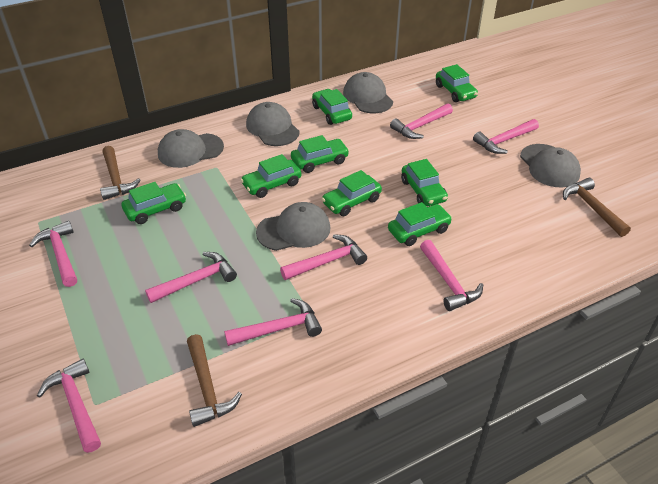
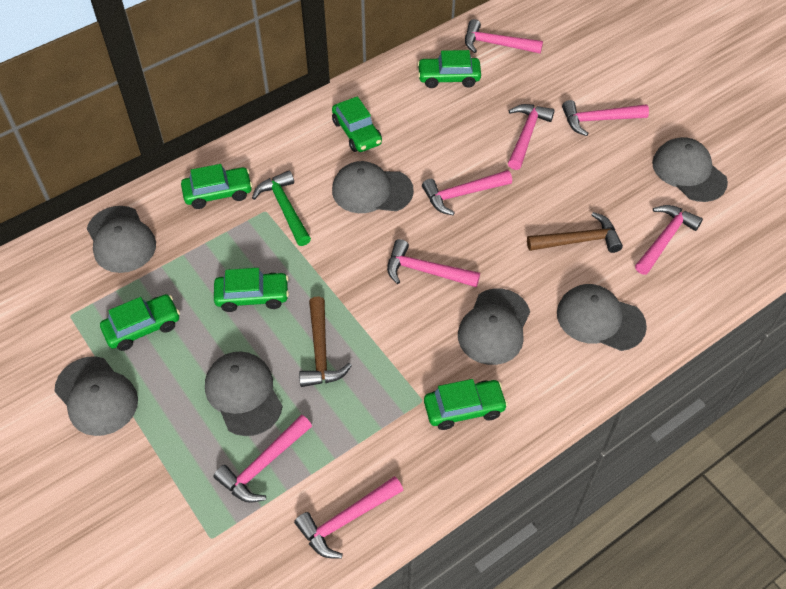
brown hammer: [100,146,141,200] [187,334,242,427] [563,178,631,237] = 3 -> [299,296,352,387] [527,212,623,253] = 2
green car: [121,182,186,224] [241,154,302,198] [291,135,349,173] [312,89,352,125] [322,170,382,216] [388,202,452,246] [401,159,448,206] [436,64,478,102] = 8 -> [100,294,180,351] [181,164,253,209] [214,268,289,312] [332,96,382,152] [417,50,481,88] [424,379,508,430] = 6
green hammer: none = 0 -> [252,170,311,246] = 1
grey cap: [158,129,224,168] [246,102,300,146] [256,202,331,251] [343,72,393,113] [520,144,581,187] = 5 -> [54,356,138,436] [87,206,156,273] [205,351,283,436] [332,161,414,213] [458,288,530,365] [557,284,647,351] [652,137,728,202] = 7

